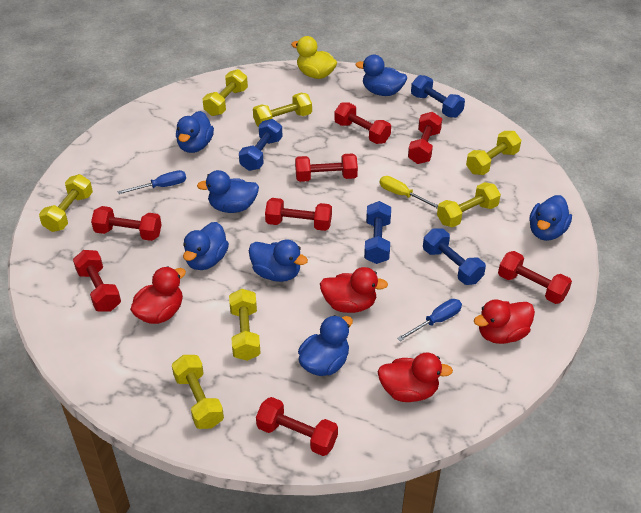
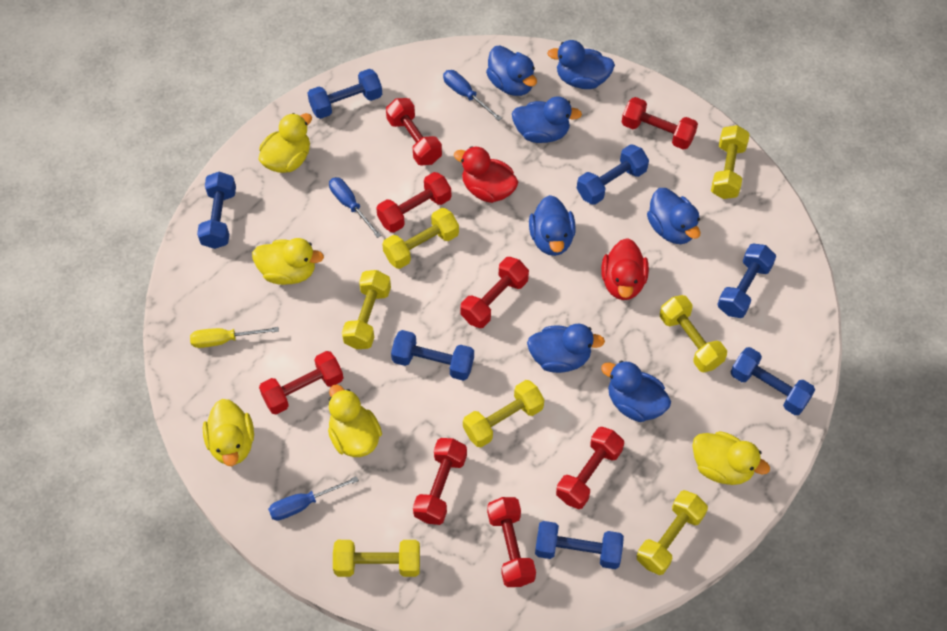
blue dumbbell: [239,119,283,171] [364,201,391,264] [411,75,465,118] [423,228,486,285] = 4 -> [197,172,236,249] [307,69,382,119] [391,330,474,381] [535,521,624,569] [577,144,649,205] [717,243,776,318] [730,347,815,415] = 7
blue screwdriver: [117,170,186,194] [397,299,462,341] = 2 -> [268,476,359,521] [329,177,382,238] [443,70,502,121] = 3
red duck: [130,266,186,324] [320,267,388,313] [378,352,453,402] [474,300,535,344] = 4 -> [454,146,519,203] [601,238,649,300] = 2
yellow duck: [291,36,337,79] = 1 -> [203,399,254,466] [252,238,324,285] [259,113,312,173] [328,384,382,457] [692,431,770,485] = 5

